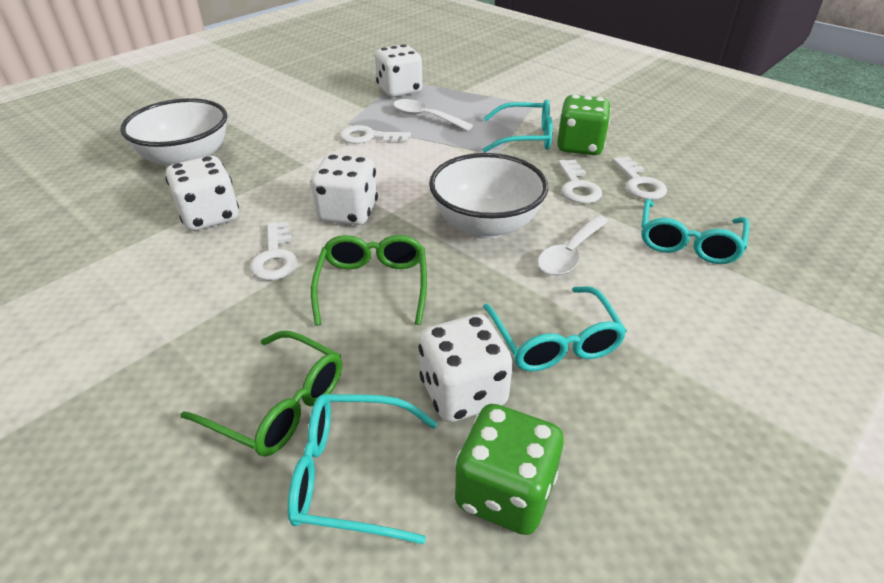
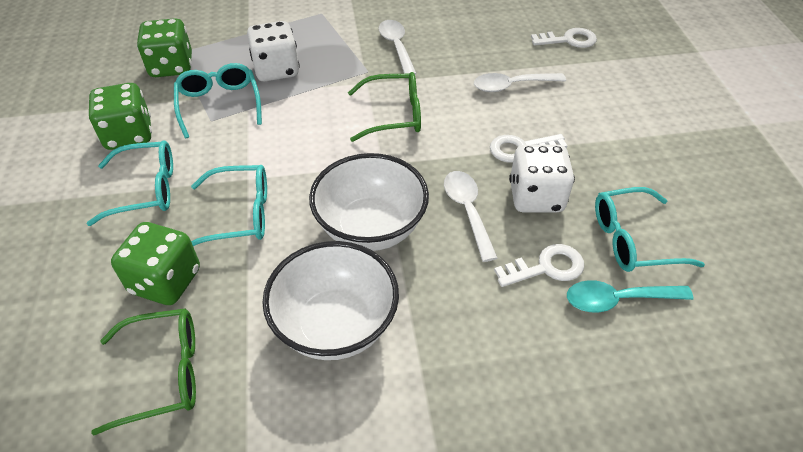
green dice: [455,404,564,535] [557,95,611,155] = 2 -> [89,83,152,150] [111,222,200,305] [137,18,192,77] = 3
turquoise spoon: none = 0 -> [567,280,694,312] = 1
white dice: [165,156,239,231] [311,154,378,225] [375,44,423,97] [418,314,513,422] = 4 -> [247,21,300,81] [509,145,575,212] = 2
white key: [250,222,298,280] [340,125,411,144] [558,160,602,204] [613,157,667,200] = 4 -> [490,134,568,163] [494,244,584,287] [531,28,597,48] = 3
white spoon: [393,99,473,131] [538,215,609,275] = 2 -> [379,20,417,75] [444,171,497,262] [474,73,566,92] = 3

